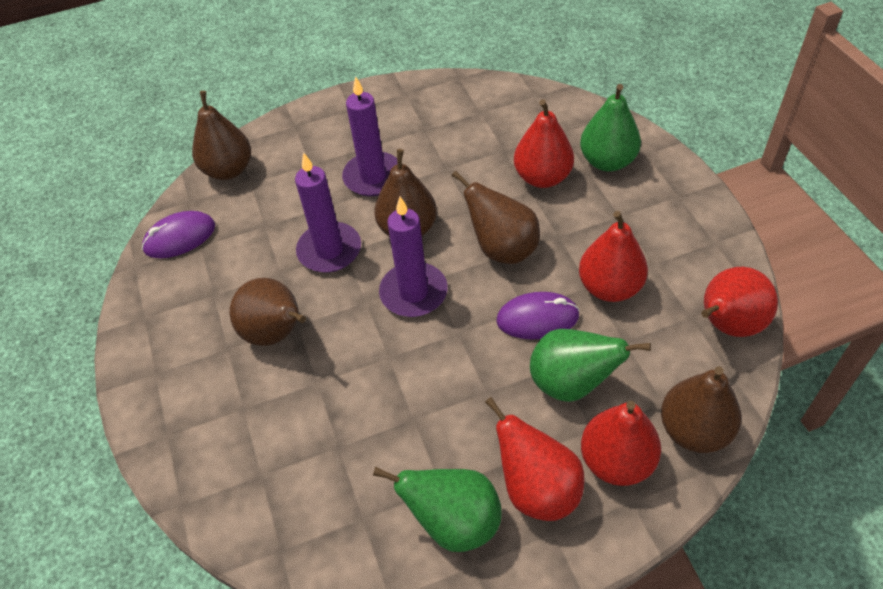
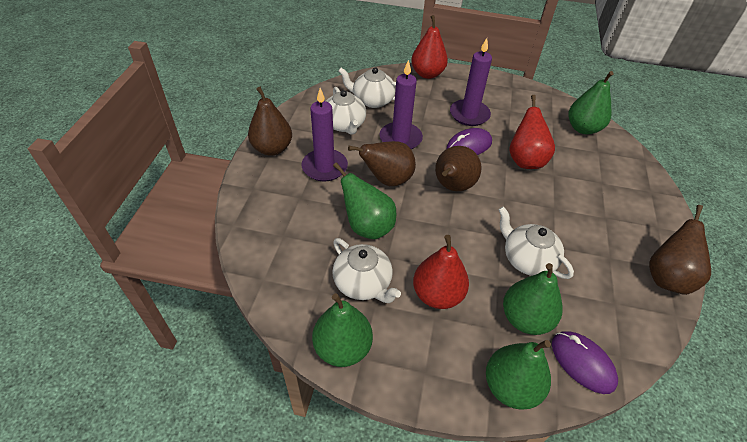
brown pear: [192,91,251,180] [230,278,306,346] [374,149,437,237] [452,171,540,264] [661,366,742,453] = 5 -> [248,87,292,156] [348,141,416,186] [435,146,482,191] [649,205,711,295] = 4
green pear: [373,467,502,552] [530,329,651,402] [580,84,641,172] = 3 -> [312,293,373,367] [333,162,396,239] [486,340,551,410] [503,263,562,335] [569,71,614,134] = 5
red pear: [485,397,584,521] [514,99,574,188] [579,211,648,302] [581,401,661,486] [701,267,778,337] = 5 -> [411,15,448,79] [413,235,469,309] [509,95,555,169] = 3
white teapot: none = 0 -> [326,87,366,135] [332,238,401,303] [338,67,396,108] [498,207,574,279] = 4

